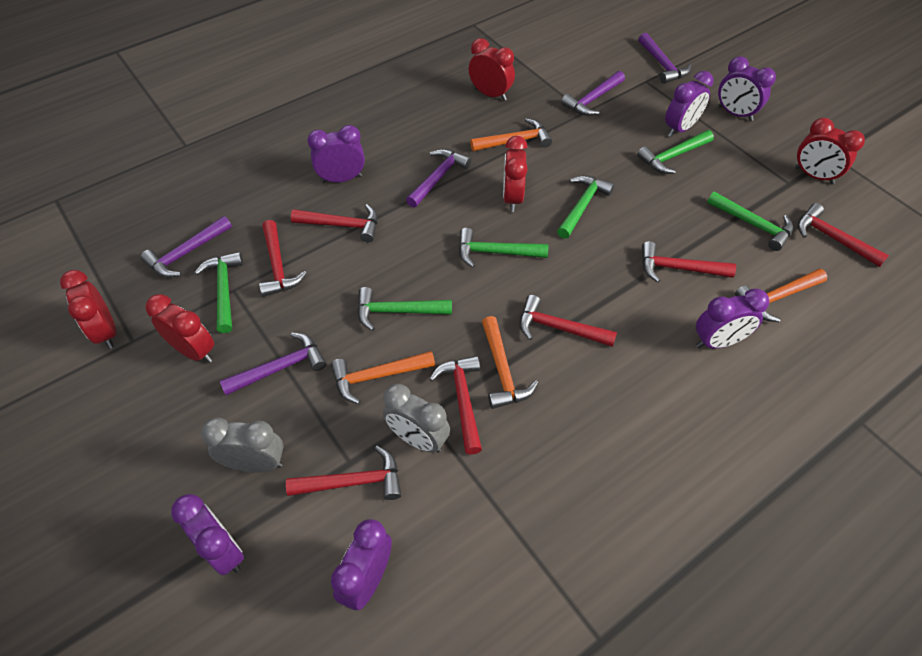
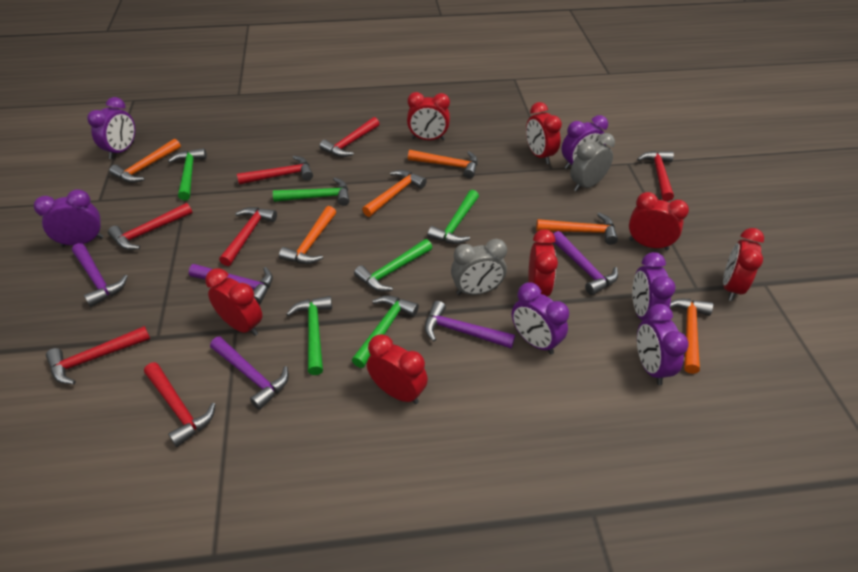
orange hammer: [331,351,435,404] [470,118,552,151] [482,316,538,409] [735,269,827,322] = 4 -> [109,139,181,183] [279,206,336,264] [362,170,427,217] [408,150,478,178] [536,213,618,245] [670,299,713,374] = 6
red clock: [60,270,116,349] [145,294,214,363] [469,38,515,101] [503,136,528,212] [795,118,865,184] = 5 -> [205,268,262,336] [367,334,428,404] [407,92,450,140] [526,102,562,164] [528,229,558,296] [629,192,689,250] [723,228,764,301] = 7

